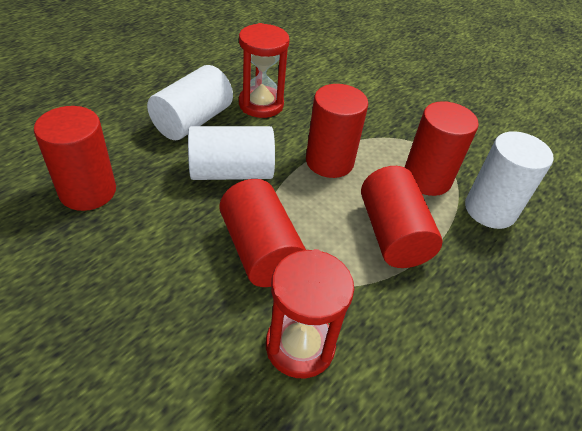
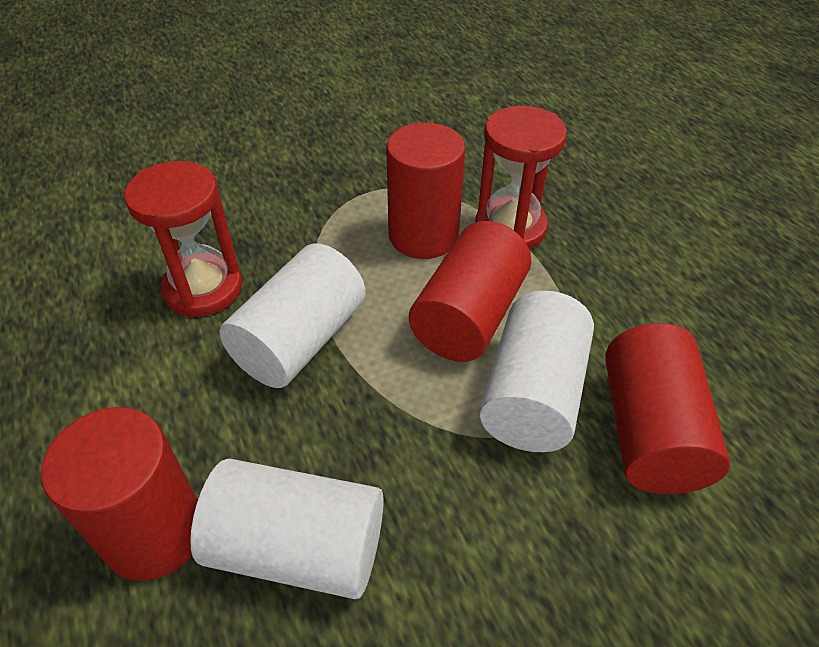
red cylinder: [34,106,116,211] [219,179,306,287] [306,84,368,178] [361,166,443,268] [404,101,479,196] = 5 -> [41,407,198,581] [386,123,466,259] [409,221,531,362] [605,323,730,494] = 4

